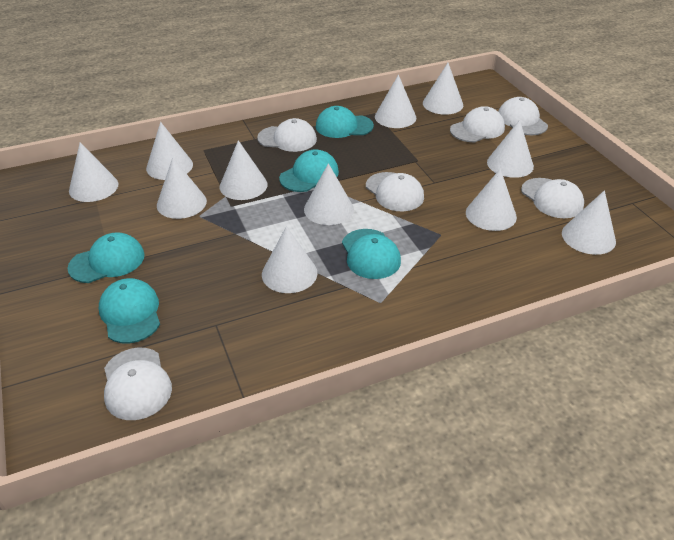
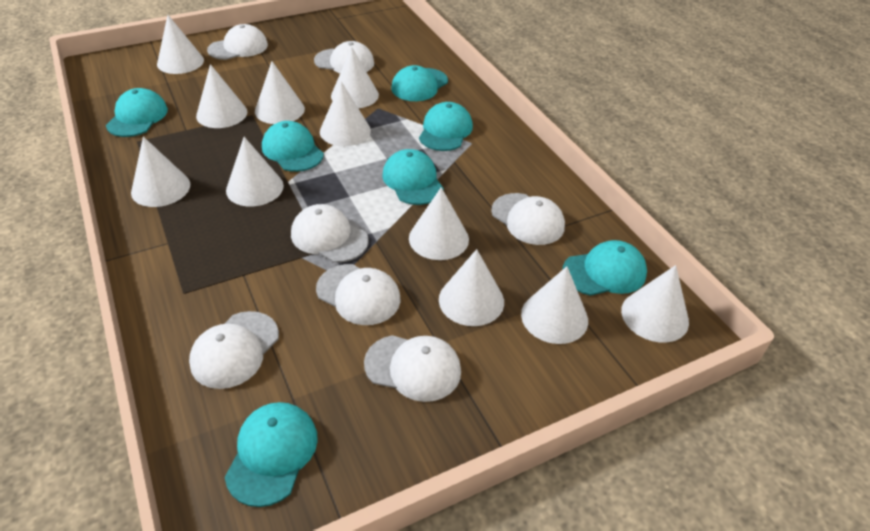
turquoise cap: [68,232,145,283] [99,278,160,344] [279,149,339,192] [316,106,374,138] [342,229,401,279] = 5 -> [106,88,168,137] [225,402,318,507] [262,121,324,172] [382,149,444,205] [391,65,448,101] [419,102,473,151] [562,240,647,296] = 7
white cap: [104,348,172,420] [257,118,317,152] [366,172,424,211] [450,106,505,142] [498,97,548,135] [521,178,584,218] = 6 -> [189,311,279,389] [207,24,268,60] [291,204,369,263] [314,41,374,73] [316,264,400,325] [364,335,461,402] [491,193,565,245] = 7

